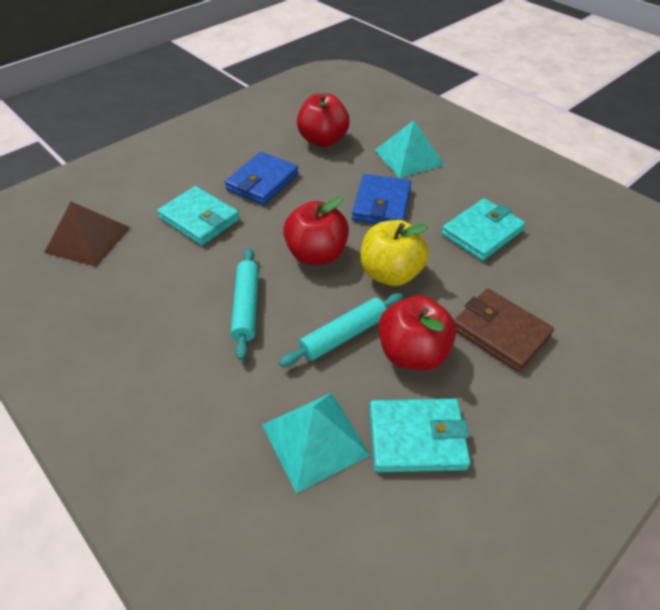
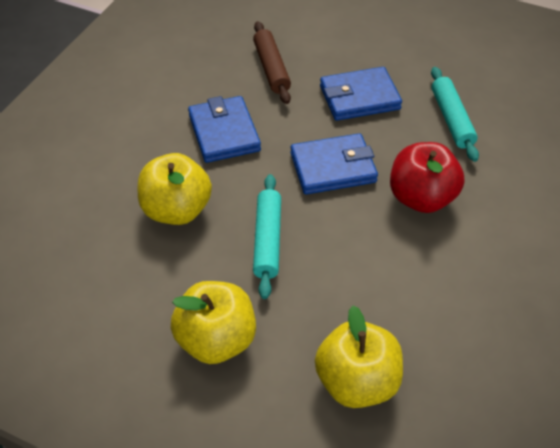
blue wallet: [225,152,299,205] [352,174,411,224] = 2 -> [188,96,261,163] [290,133,378,195] [320,67,402,121] = 3
brown pyramid: [44,202,131,267] = 1 -> none = 0
brown rolling pin: none = 0 -> [253,21,291,104] = 1
brown wallet: [454,288,554,372] = 1 -> none = 0
red apple: [283,197,349,265] [297,93,350,147] [378,296,456,371] = 3 -> [390,142,464,213] = 1
turquoise pyramid: [262,393,370,493] [375,120,445,178] = 2 -> none = 0
turquoise wallet: [157,186,240,245] [369,399,471,473] [441,198,525,261] = 3 -> none = 0
yellow apple: [360,220,429,286] = 1 -> [138,153,212,225] [171,281,256,364] [315,306,403,408] = 3

